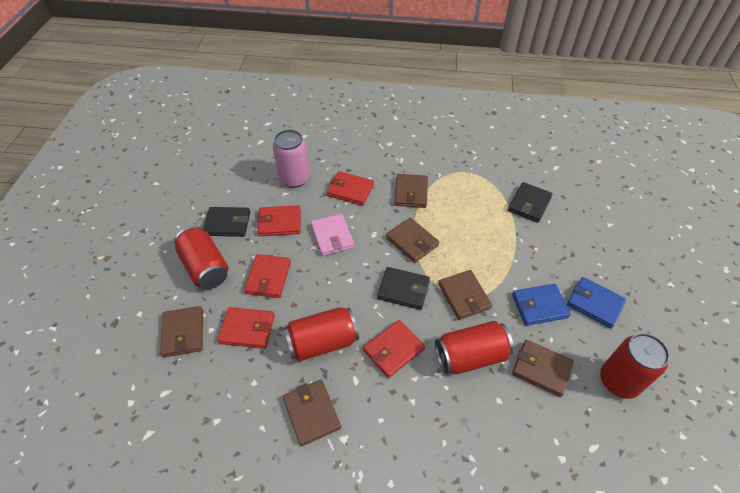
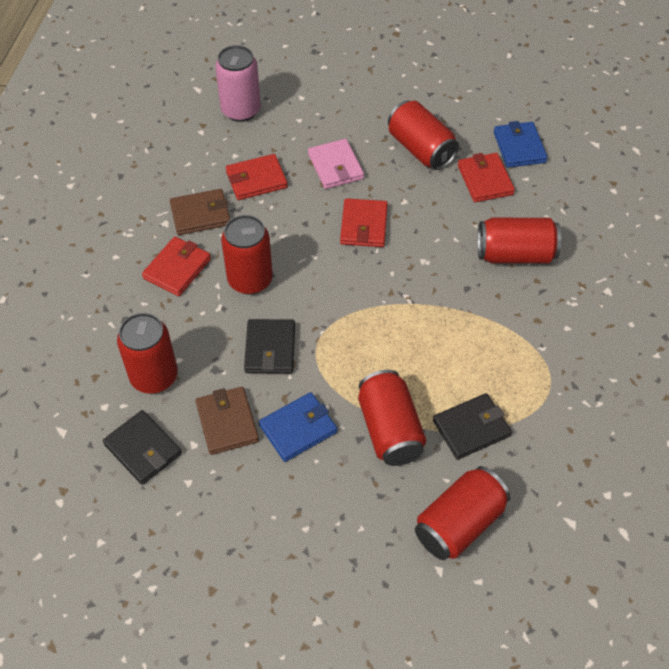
brown wallet: [160,306,203,357] [283,380,341,446] [386,218,439,263] [394,174,428,208] [438,270,492,320] [512,340,574,397] = 6 -> [170,189,230,235] [196,387,259,455] = 2
red can: [175,226,228,289] [284,307,359,361] [435,321,514,374] [600,333,670,399] = 4 -> [117,313,178,394] [221,215,273,295] [358,370,426,466] [388,101,459,170] [415,466,510,560] [477,218,561,263] = 6
red wallet: [218,307,275,349] [244,254,291,298] [257,205,301,236] [327,171,374,206] [363,320,425,378] = 5 -> [142,237,211,296] [226,154,288,200] [340,198,388,247] [458,153,515,202] = 4

